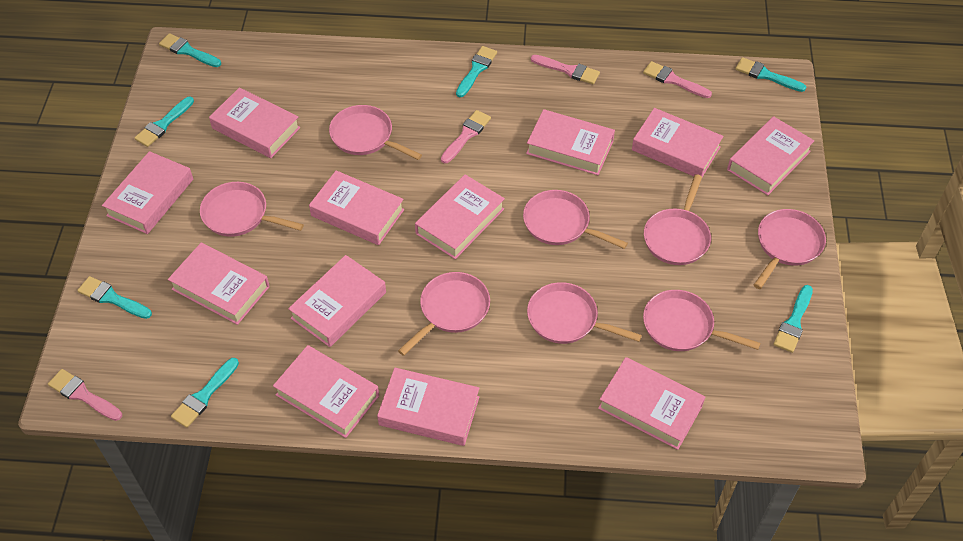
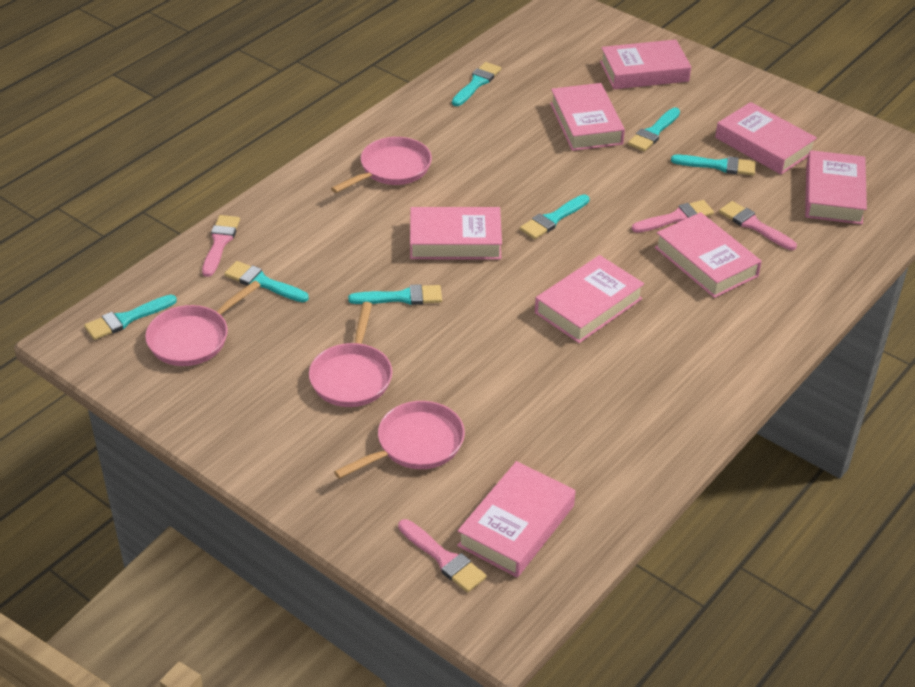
pink book: [102,151,193,234] [168,243,270,325] [209,87,300,158] [273,345,379,438] [288,255,386,347] [309,170,404,245] [377,368,479,446] [415,174,505,259] [526,109,615,175] [598,357,705,450] [632,108,723,177] [727,116,814,195] = 12 -> [410,207,502,259] [457,461,575,577] [535,255,644,343] [550,83,625,151] [600,39,691,89] [655,212,762,298] [715,102,817,175] [805,150,867,224] = 8
pink pan: [200,182,304,237] [329,105,422,160] [398,272,490,356] [523,190,628,249] [527,282,642,344] [643,290,761,351] [644,174,711,265] [754,209,826,289] = 8 -> [145,280,261,366] [309,302,393,407] [331,137,432,193] [334,401,465,479] = 4

